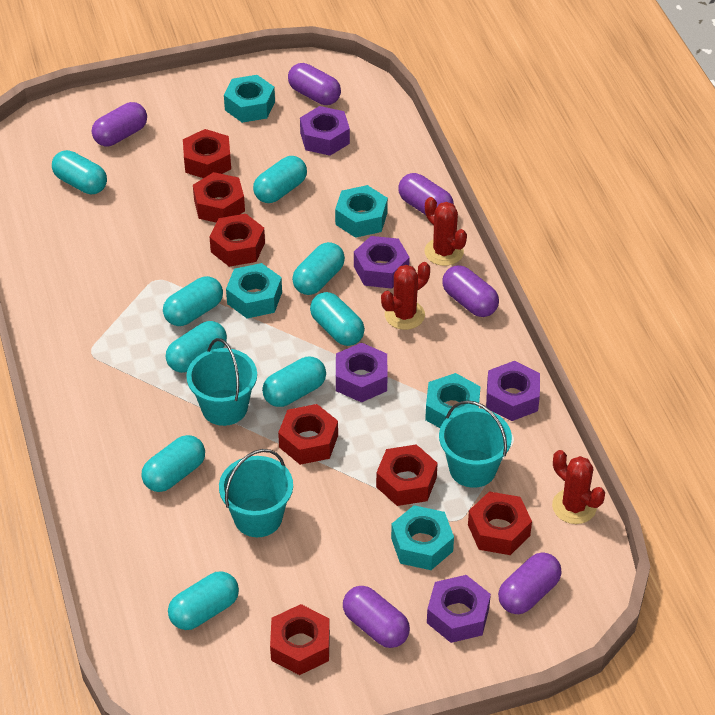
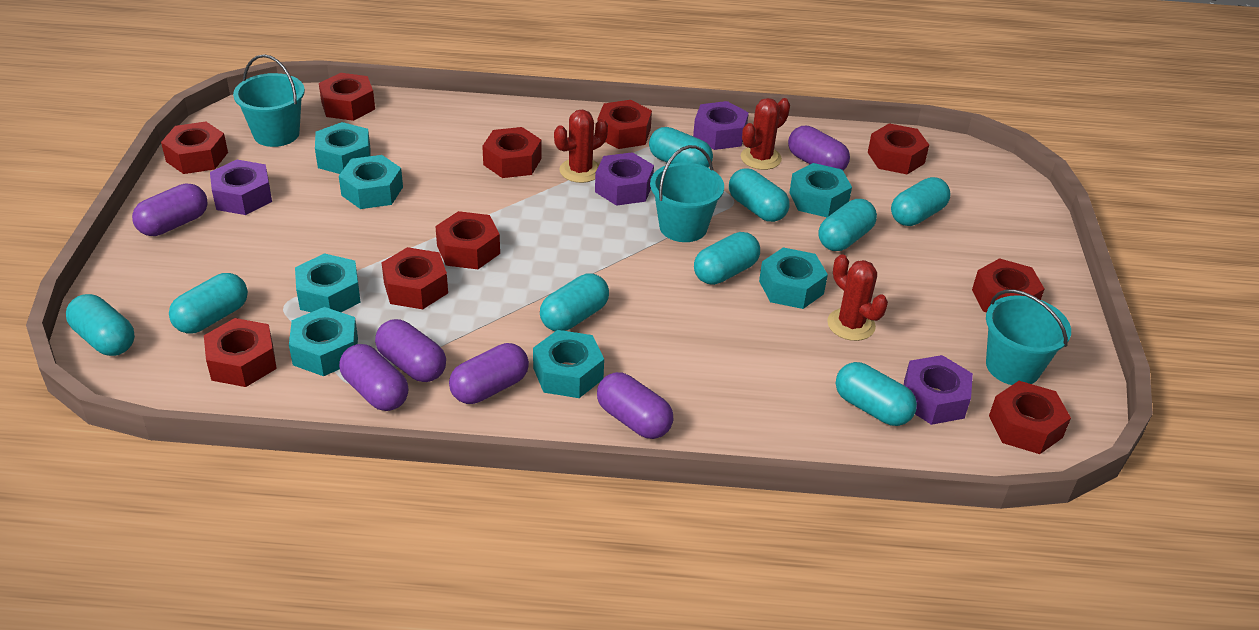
purple nut: [300,106,350,156] [336,343,387,403] [354,236,410,288] [427,575,491,643] [486,361,540,421] = 5 -> [210,160,272,215] [595,152,654,206] [693,101,749,150] [904,355,973,425] = 4
red nut: [183,129,231,178] [193,172,245,223] [210,214,265,267] [270,604,330,675] [278,404,338,465] [376,444,438,506] [468,491,532,555] = 7 -> [161,122,228,174] [204,318,277,387] [319,73,375,121] [382,247,448,309] [435,211,500,269] [482,127,542,178] [597,100,652,149] [868,123,929,174] [972,258,1044,312] [989,381,1071,454] = 10
turquoise nut: [224,75,275,123] [226,263,282,318] [335,185,388,238] [391,505,454,570] [425,373,481,428] = 5 -> [289,307,358,376] [295,253,360,312] [315,122,371,174] [339,155,403,209] [533,330,604,398] [759,247,828,309] [789,163,852,217] = 7

